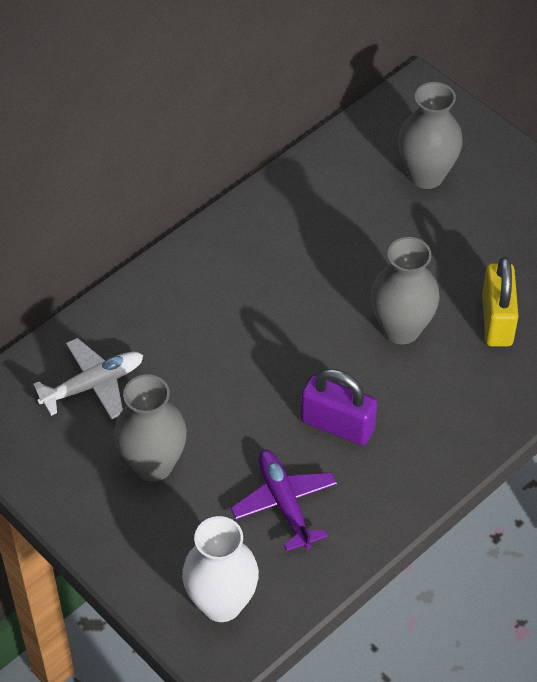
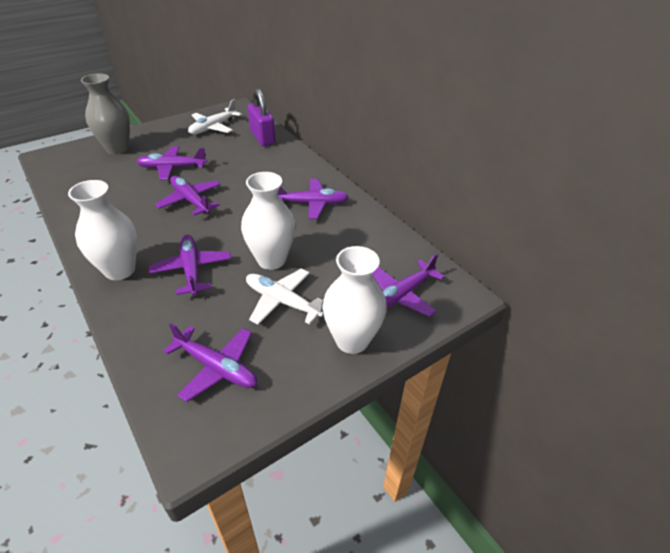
grey vase: [114,374,187,482] [371,237,440,344] [398,82,463,189] = 3 -> [81,73,130,154] = 1
purple plane: [231,450,337,551] = 1 -> [136,146,207,180] [149,235,231,296] [155,176,221,216] [163,323,257,402] [278,179,349,219] [372,254,445,317] = 6
white plane: [33,338,143,419] = 1 -> [188,99,242,134] [246,268,324,325] = 2
white vase: [182,516,259,622] = 1 -> [68,180,137,280] [241,172,295,270] [322,246,387,354] = 3
yellow padlock: [482,257,518,347] = 1 -> none = 0

